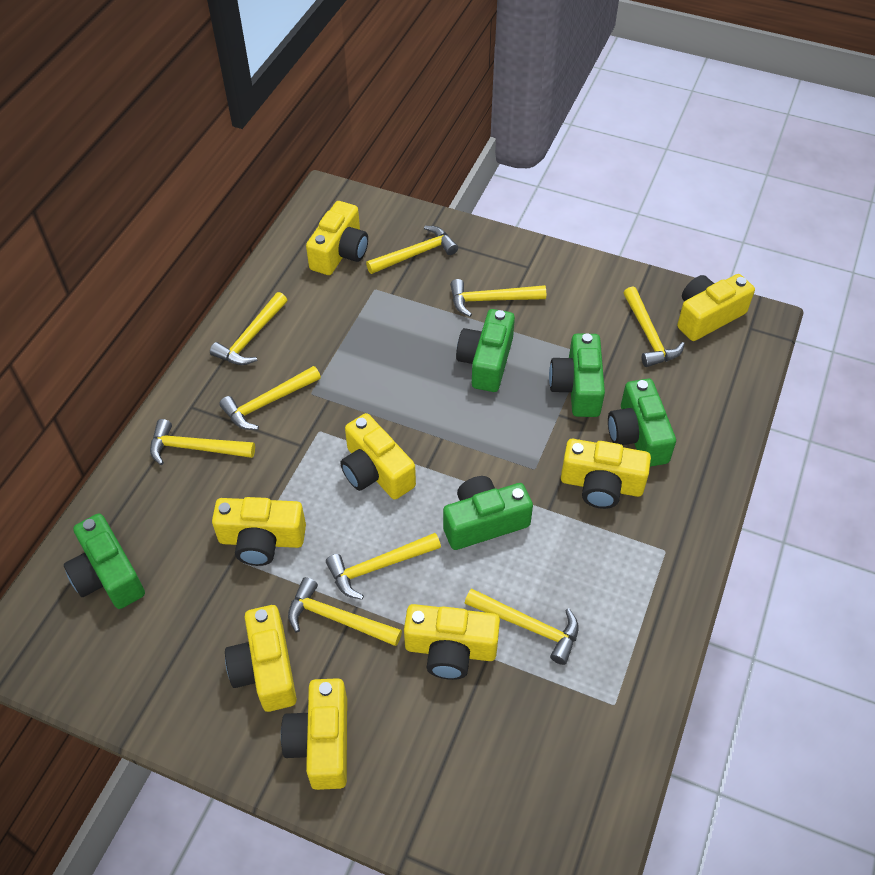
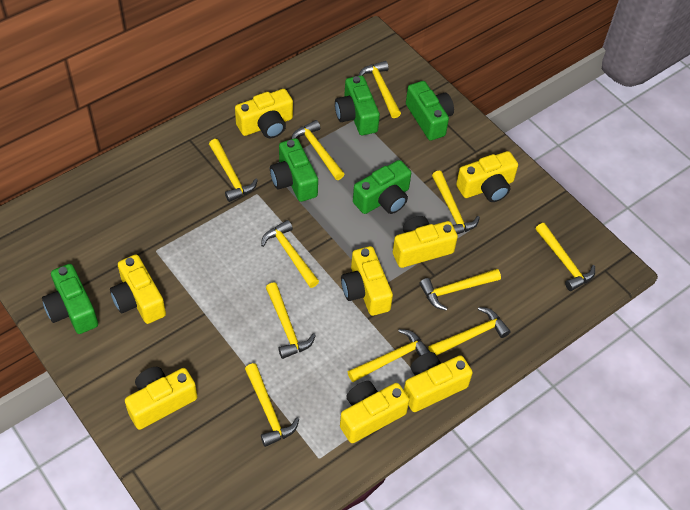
yellow hammer: [150,419,255,465] [210,292,287,365] [219,366,321,430] [288,577,402,646] [326,533,441,600] [366,226,458,274] [450,279,546,317] [465,588,579,665] [624,287,685,367] = 9 -> [209,139,258,202] [245,363,299,447] [261,220,319,288] [266,282,316,359] [291,120,344,180] [348,329,430,382] [358,61,401,118] [419,269,501,311] [428,307,511,356] [432,171,480,234] [535,223,595,291] = 11

